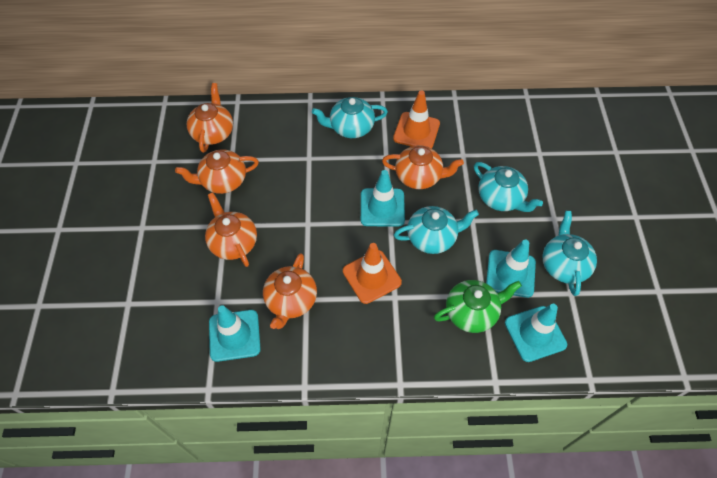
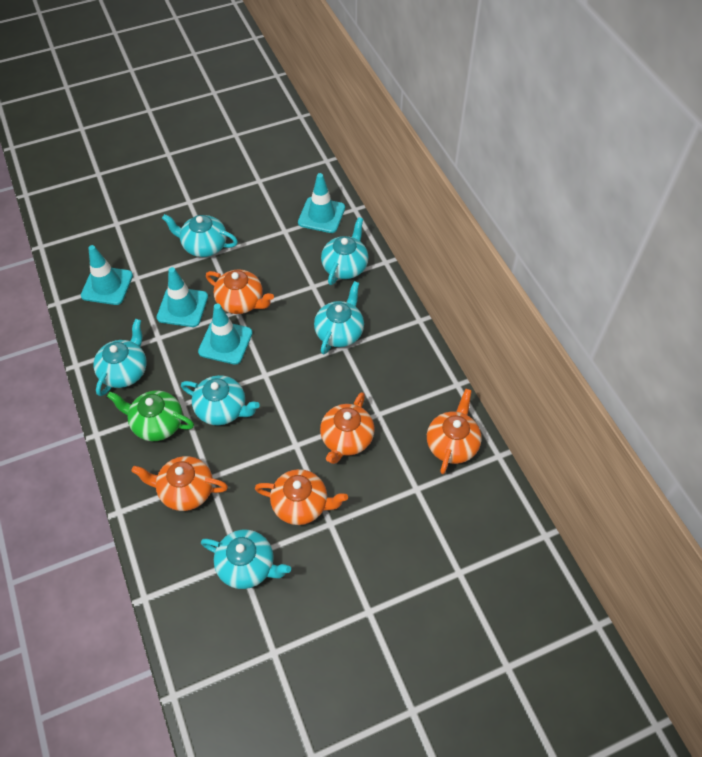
orange traffic cone: [343,243,402,304] [393,90,440,149] = 2 -> none = 0
turquoise teapot: [312,97,388,138] [394,206,479,254] [474,162,543,212] [543,211,597,296] = 4 -> [93,319,147,396] [162,214,238,257] [181,375,260,425] [201,530,291,589] [314,281,364,354] [321,217,368,285] = 6

